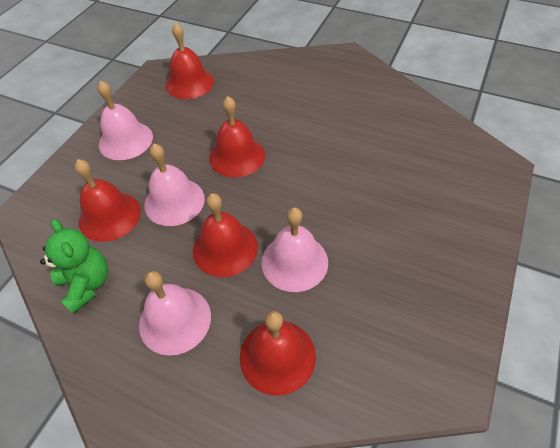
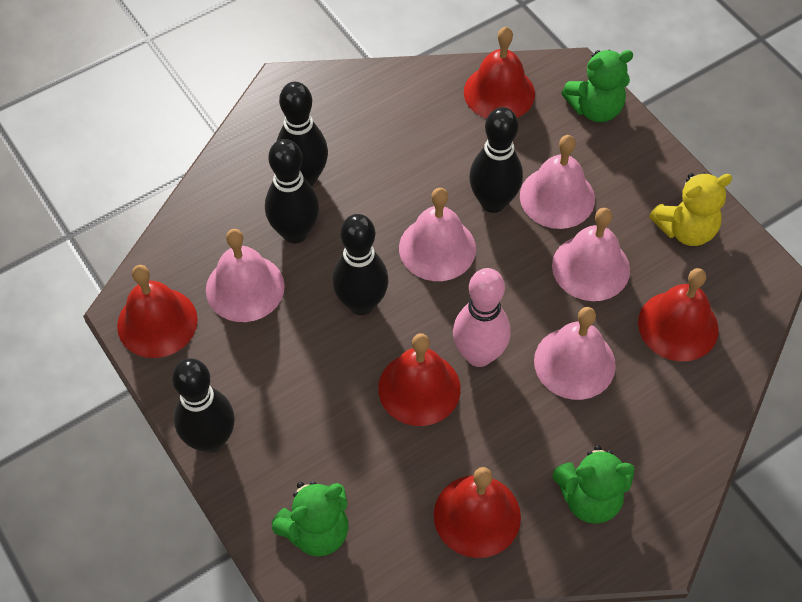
black bowling pin: none = 0 -> [172,358,235,453] [265,139,319,243] [276,82,328,186] [332,214,388,315] [469,107,523,213] = 5
green teddy bear: [40,219,108,314] = 1 -> [272,481,349,557] [553,445,634,524] [562,50,634,122] = 3
pink bell: [98,80,153,160] [139,271,211,356] [144,144,205,226] [261,207,328,292] = 4 -> [206,229,285,322] [399,188,476,281] [520,135,595,229] [534,307,616,400] [552,208,630,301] = 5
pink bowling pin: none = 0 -> [453,268,511,367] = 1
yellow teddy bear: none = 0 -> [649,172,733,246] = 1

